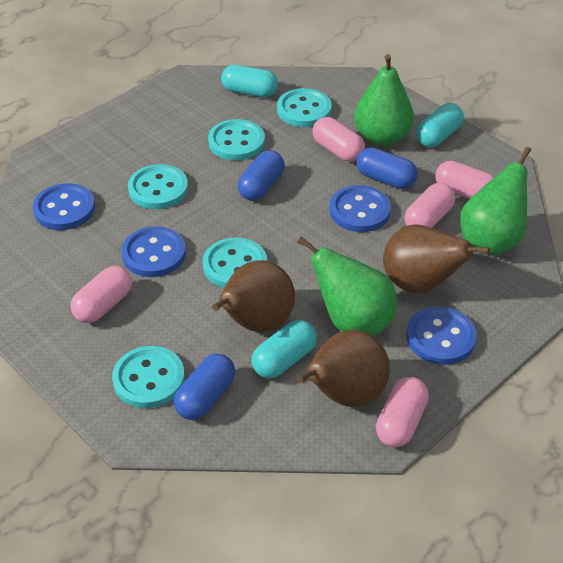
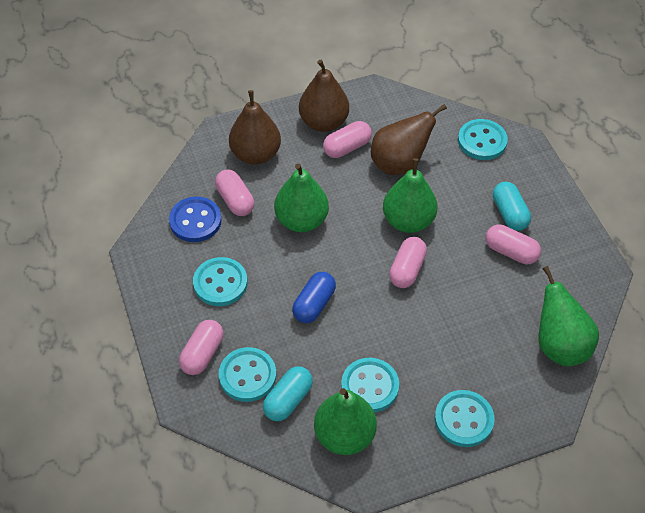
blue button: [33,183,95,230] [121,226,186,277] [330,185,391,232] [406,306,477,365] = 4 -> [169,197,222,242] = 1
blue capsule: [174,354,235,420] [238,150,285,201] [356,147,418,189] = 3 -> [292,272,336,323] = 1
green pear: [297,237,397,336] [354,54,414,146] [460,147,531,255] = 3 -> [274,163,329,232] [314,388,377,455] [383,158,438,233] [538,266,599,366] = 4
turquoise capsule: [221,65,278,97] [252,320,317,378] [416,103,464,147] = 3 -> [263,366,313,421] [493,182,531,231] = 2

